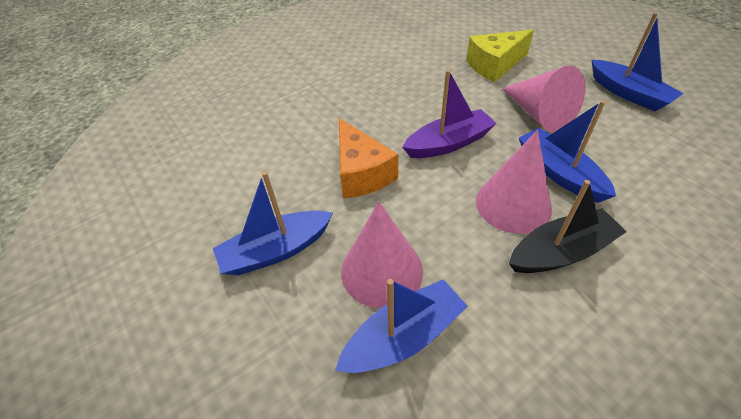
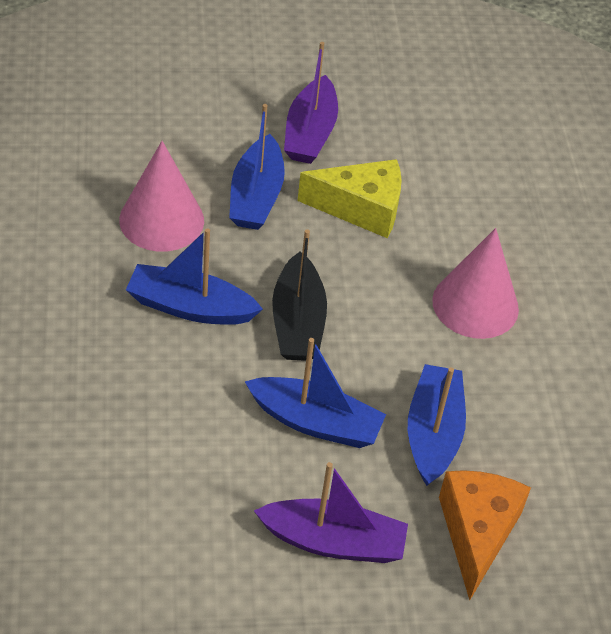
pink cone: [341,201,423,308] [476,130,552,234] [502,65,585,132] = 3 -> [119,141,204,252] [432,228,519,339] = 2
purple boat: [402,70,497,158] = 1 -> [254,462,408,563] [284,42,338,164] = 2

